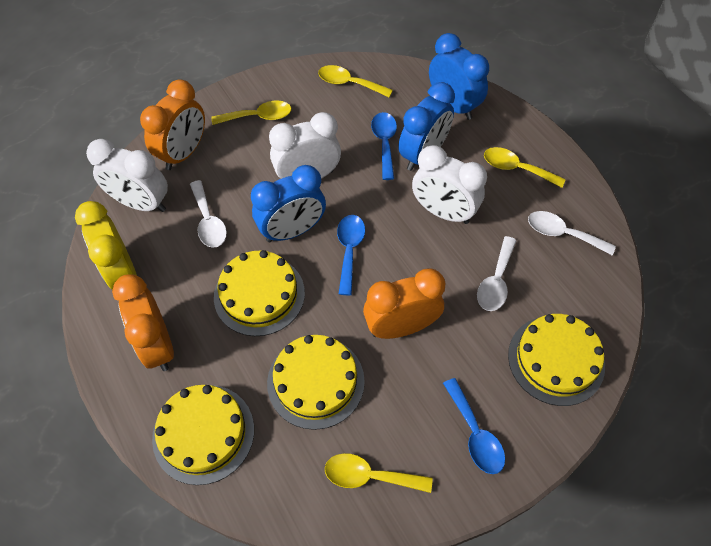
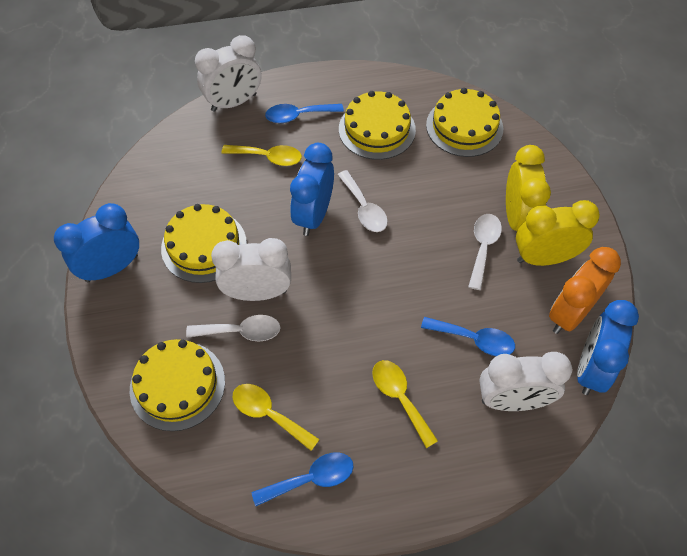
orange clock: [112,274,174,371] [140,79,205,170] [363,269,445,339] = 3 -> [549,247,621,334] = 1
yellow clock: [75,201,137,290] = 1 -> [506,145,551,231] [516,200,600,266] = 2
yellow spoon: [212,100,291,125] [318,65,393,97] [325,453,432,493] [484,147,566,188] = 4 -> [222,145,302,166] [233,384,320,451] [372,360,438,448] = 3

